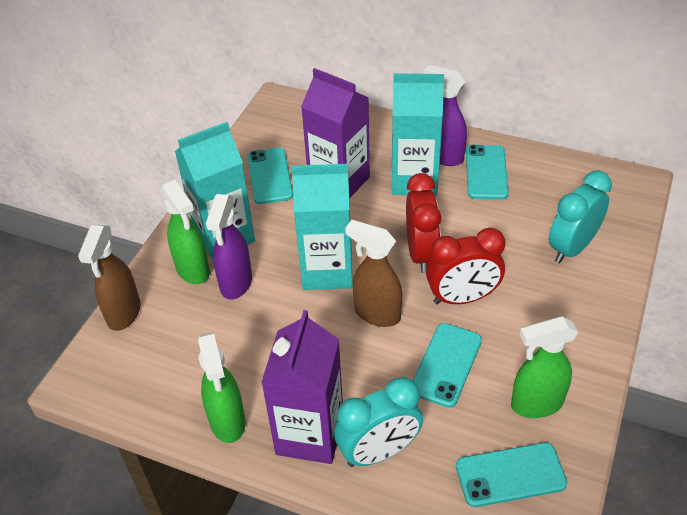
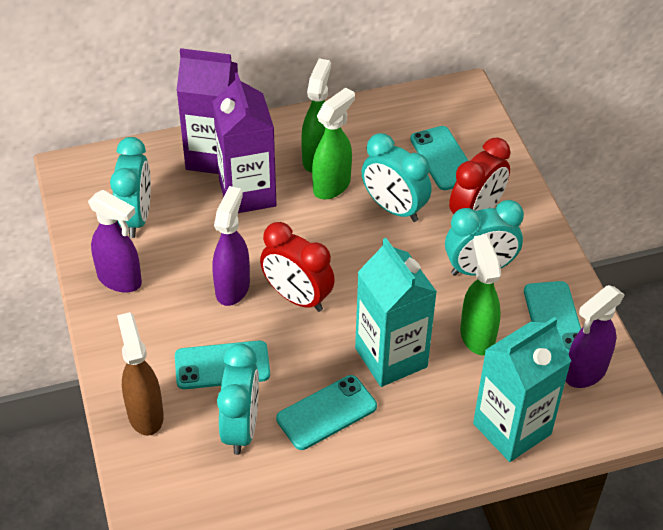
brown spray bottle: [78,225,141,331] [345,220,402,327] = 2 -> [117,312,164,436] = 1
purple spray bottle: [206,194,252,300] [423,65,467,166] = 2 -> [88,190,142,293] [212,186,250,306] [566,285,625,388] = 3
turquoise carton: [175,122,255,259] [292,164,353,290] [392,73,444,196] = 3 -> [355,238,437,387] [473,317,571,462] = 2
turquoise clock: [334,377,423,467] [549,171,612,263] = 2 -> [110,137,151,238] [217,343,259,455] [362,133,432,222] [445,200,524,276] = 4

